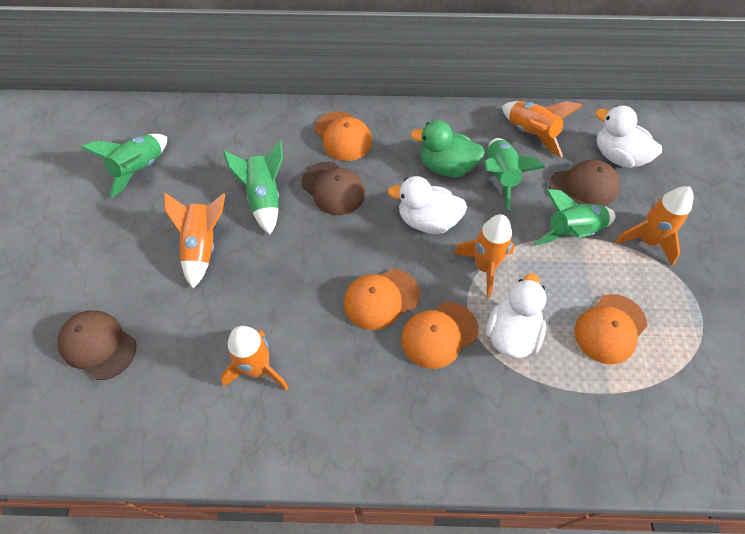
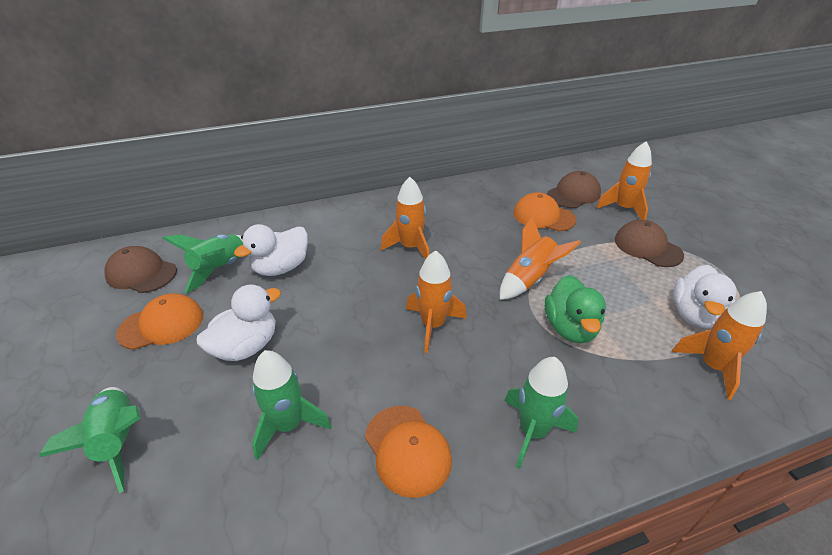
orange cap: [315,111,372,161] [344,269,420,330] [401,302,478,369] [574,294,647,364] = 4 -> [116,293,203,350] [365,406,452,498] [513,192,577,231] = 3

